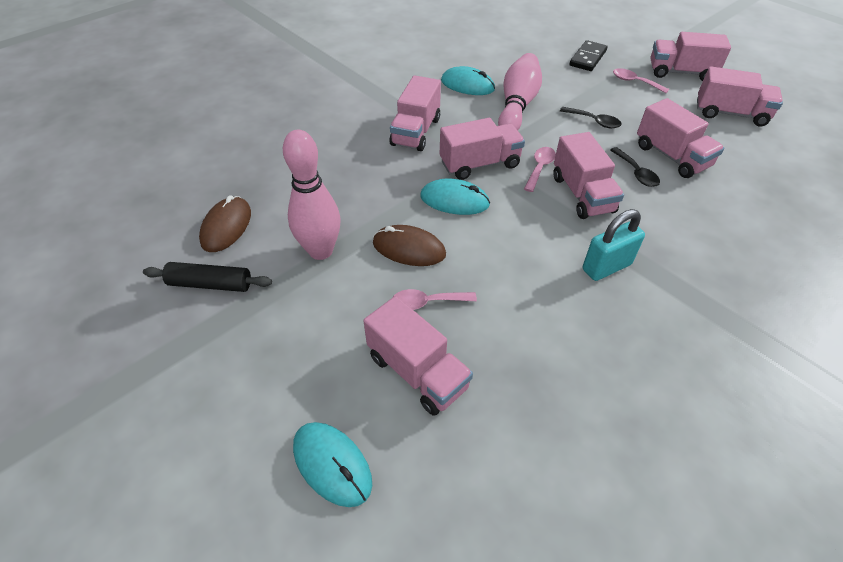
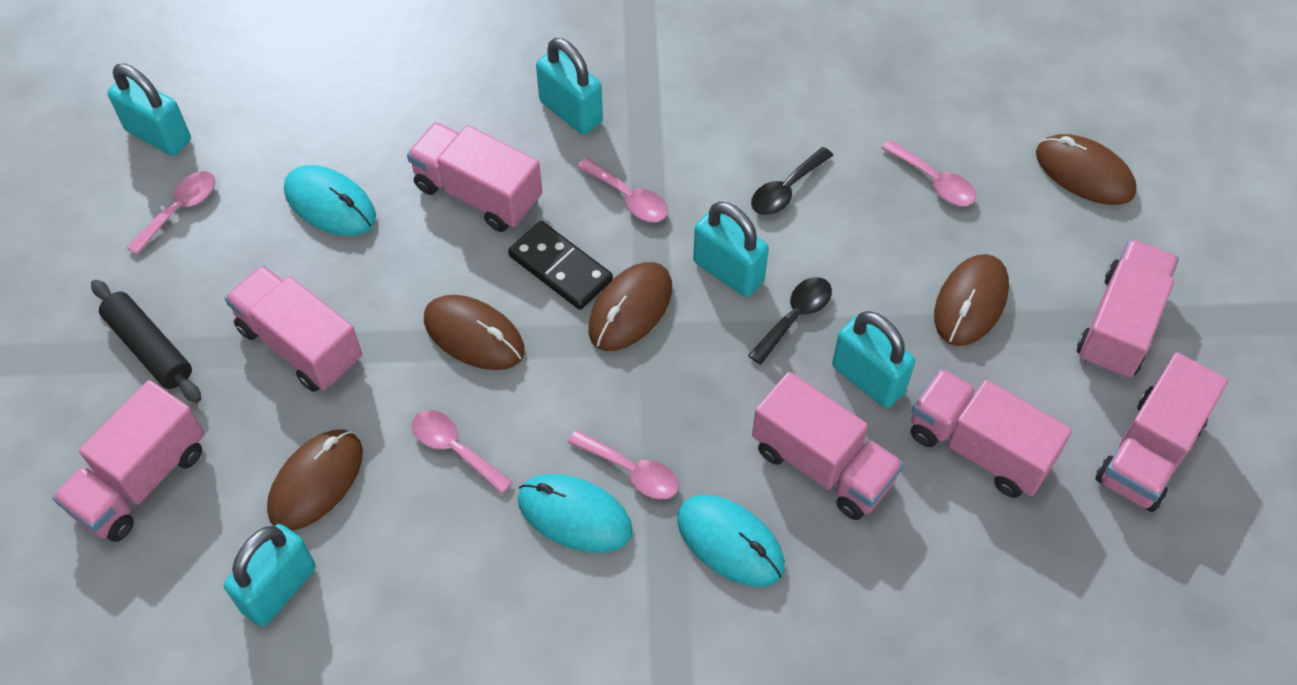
brown mouse: [199,195,251,252] [373,225,446,266] = 2 -> [267,430,363,531] [424,295,525,370] [588,262,672,351] [934,254,1009,346] [1036,134,1137,205] = 5
pink bowling pin: [283,130,341,260] [498,53,542,130] = 2 -> none = 0
pink spoon: [392,289,477,310] [524,147,556,192] [613,68,669,93] = 3 -> [127,171,215,255] [412,410,513,494] [567,430,679,499] [577,158,668,222] [881,140,976,206] = 5
turquoise padlock: [583,209,645,281] = 1 -> [107,63,191,156] [224,524,316,627] [536,38,603,135] [693,202,769,297] [832,311,915,408] = 5

